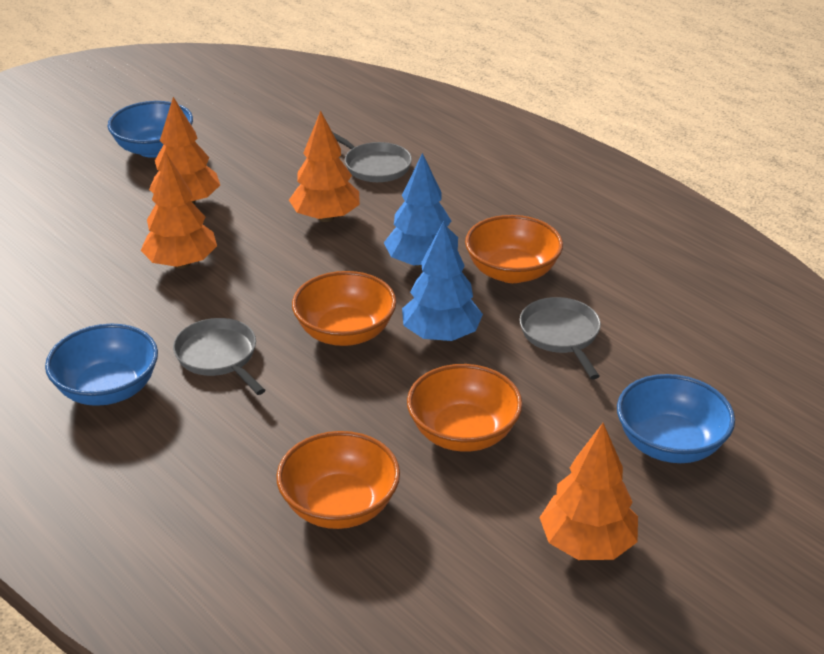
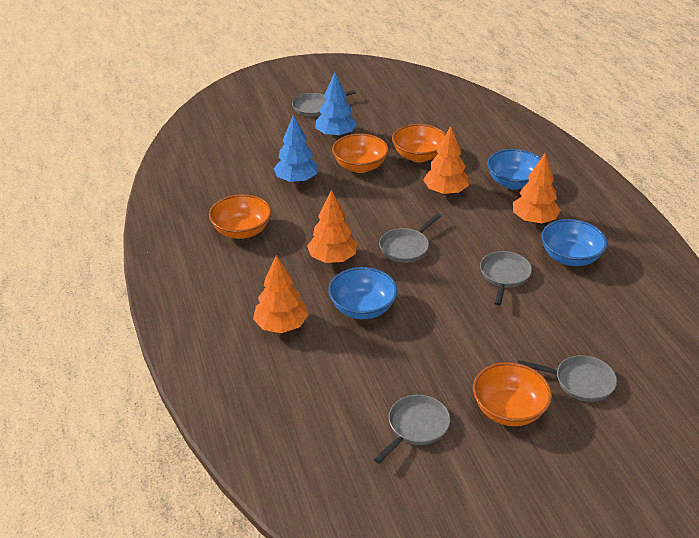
grey pan: [173,318,265,395] [332,132,412,182] [520,297,601,379] = 3 -> [292,90,356,117] [374,395,450,464] [379,213,441,263] [480,251,532,305] [518,355,617,402] = 5

